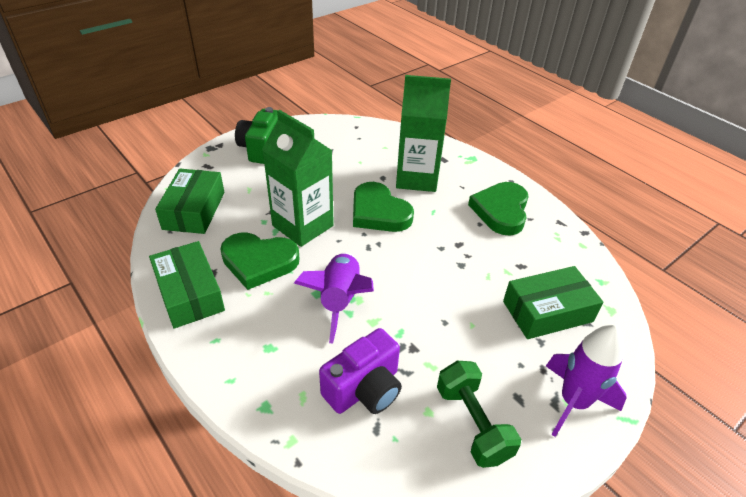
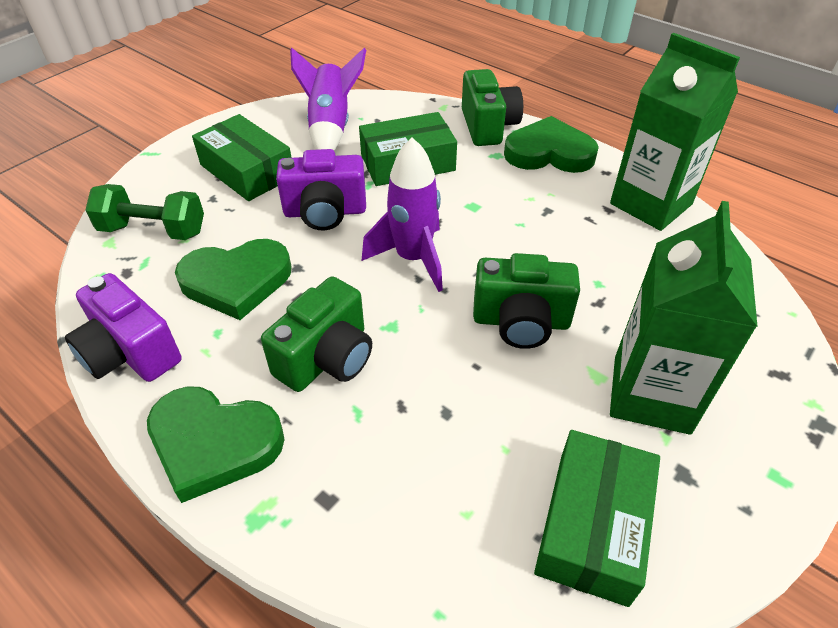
green camera: [235,107,278,164] = 1 -> [261,276,372,392] [462,69,523,146] [473,253,580,349] = 3
purple camera: [319,328,402,414] = 1 -> [65,273,181,382] [276,149,366,230] = 2

